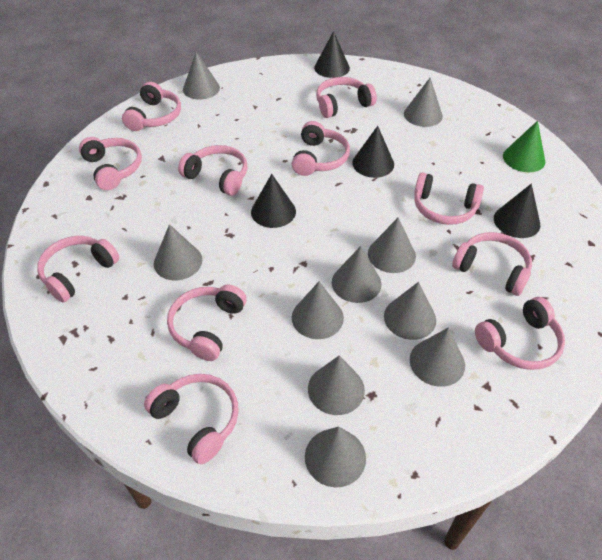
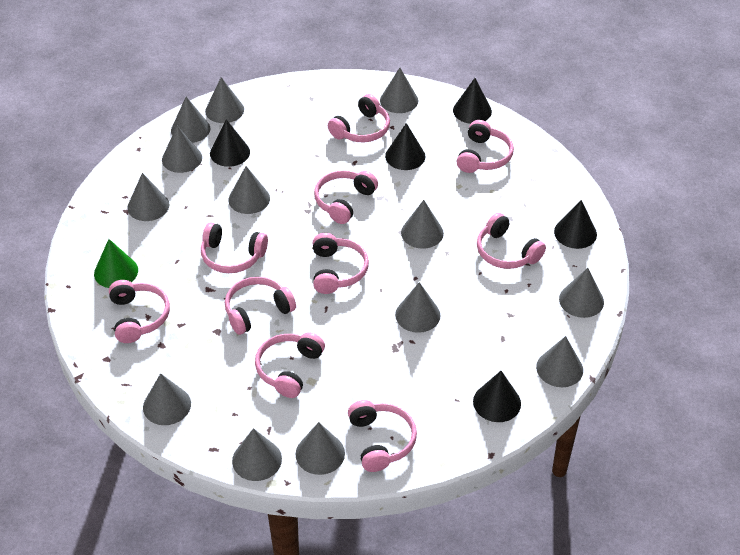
black cone: [251,174,296,228] [314,31,350,78] [352,126,394,178] [494,184,540,238] = 4 -> [210,119,250,167] [385,123,426,170] [453,78,492,124] [473,371,521,422] [554,200,597,249] = 5
grey cone: [154,224,202,280] [183,52,220,99] [292,282,344,339] [305,426,366,487] [308,355,365,415] [332,246,381,303] [368,218,416,273] [384,282,436,340] [404,78,443,127] [410,327,465,387] = 10 -> [127,173,169,221] [143,373,191,425] [162,126,202,173] [171,97,210,143] [205,77,244,123] [228,166,270,214] [232,428,282,481] [296,422,345,475] [380,68,418,113] [395,282,440,333] [401,200,444,249] [536,336,583,387] [559,268,604,318] = 13
pink headphones: [37,236,119,302] [79,137,142,190] [122,82,181,131] [144,374,239,464] [167,285,247,361] [178,145,248,196] [292,121,350,176] [316,77,377,118] [414,172,484,225] [452,232,532,296] [475,297,565,370] = 11 -> [109,280,170,343] [201,223,268,273] [225,277,296,335] [255,332,325,398] [313,233,369,294] [314,170,378,224] [328,94,390,143] [348,400,417,472] [457,120,514,173] [477,213,546,269] = 10

